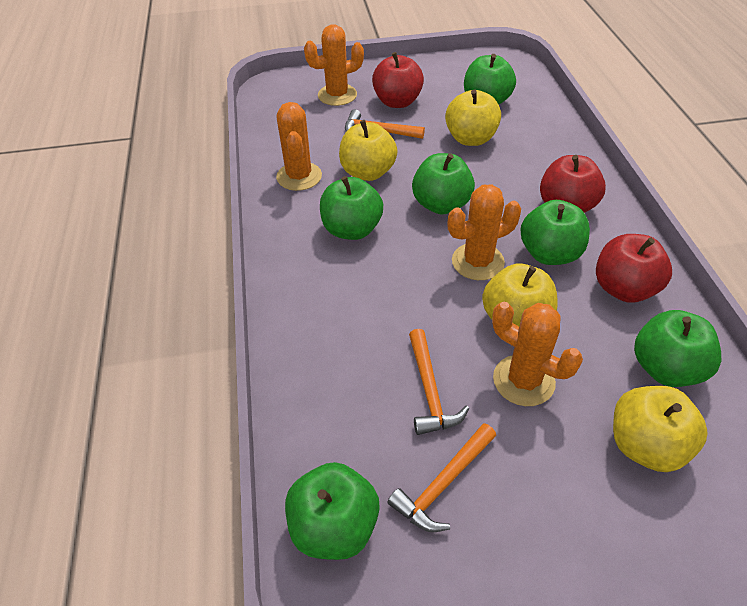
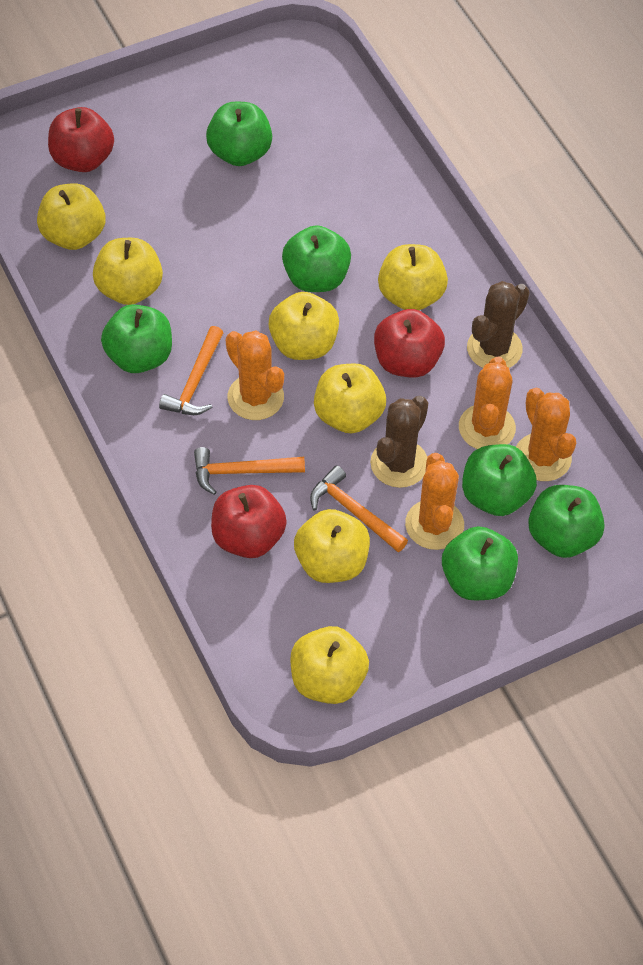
brown cactus: none = 0 -> [370,396,428,488] [467,281,530,368] = 2
yellow apple: [339,120,397,181] [445,90,501,146] [482,263,558,326] [613,386,708,472] = 4 -> [37,183,106,250] [93,238,163,305] [269,292,339,360] [290,626,369,704] [294,509,370,583] [314,364,386,433] [378,244,448,310] = 7

